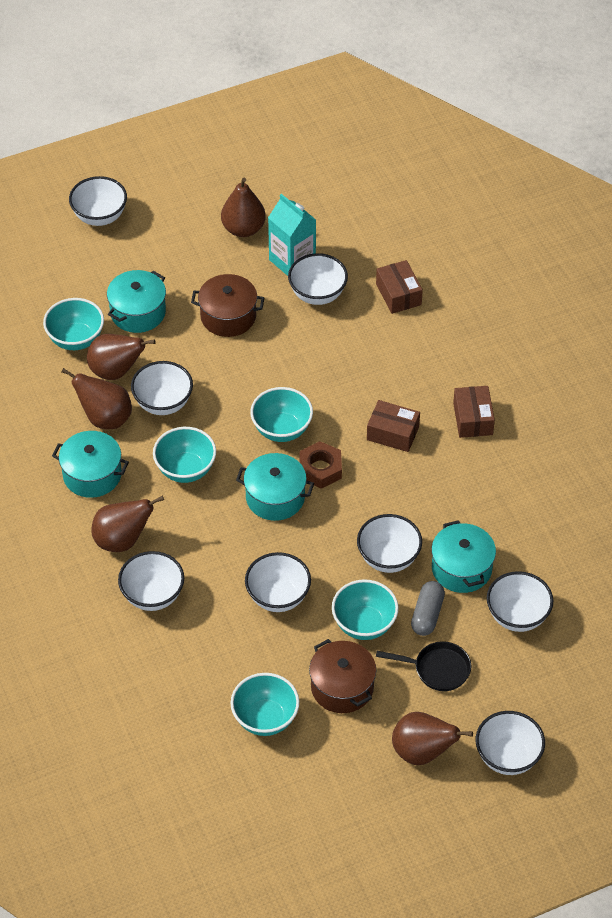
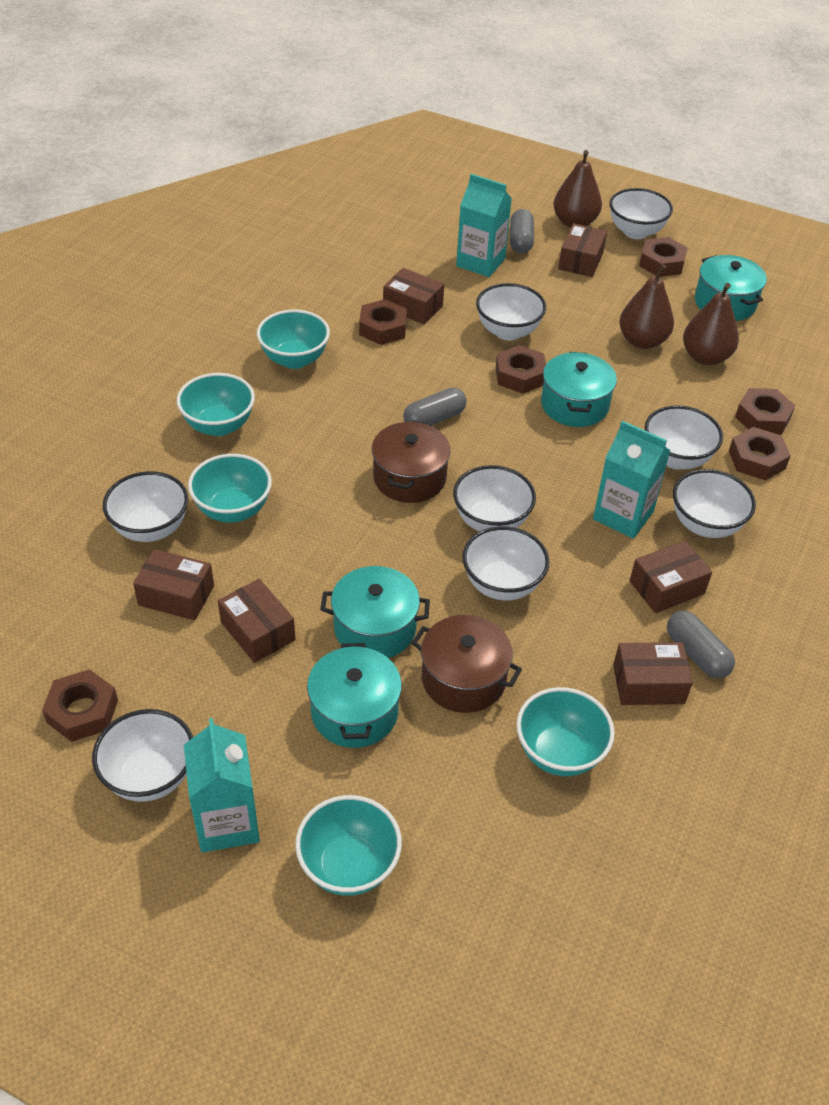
black pan: [376,641,471,691] = 1 -> none = 0
brown box: [367,400,420,452] [376,260,423,314] [453,386,495,438] = 3 -> [133,549,214,620] [218,579,295,663] [383,268,444,324] [558,223,607,277] [613,642,693,705] [630,541,712,613] = 6
brown nut: [299,441,342,489] = 1 -> [42,669,118,742] [359,299,407,345] [496,345,546,394] [639,237,688,277] [729,427,791,480] [735,388,795,435] = 6
brown pear: [61,368,132,429] [87,334,155,380] [91,496,164,552] [221,178,266,237] [392,712,473,765] = 5 -> [553,150,602,228] [619,264,674,349] [683,283,739,365] = 3
grey capsule: [411,581,445,636] = 1 -> [403,387,467,425] [510,209,534,254] [667,611,735,678] = 3
turquoise carton: [268,194,316,276] = 1 -> [184,718,260,852] [456,174,512,277] [593,421,671,539] = 3

